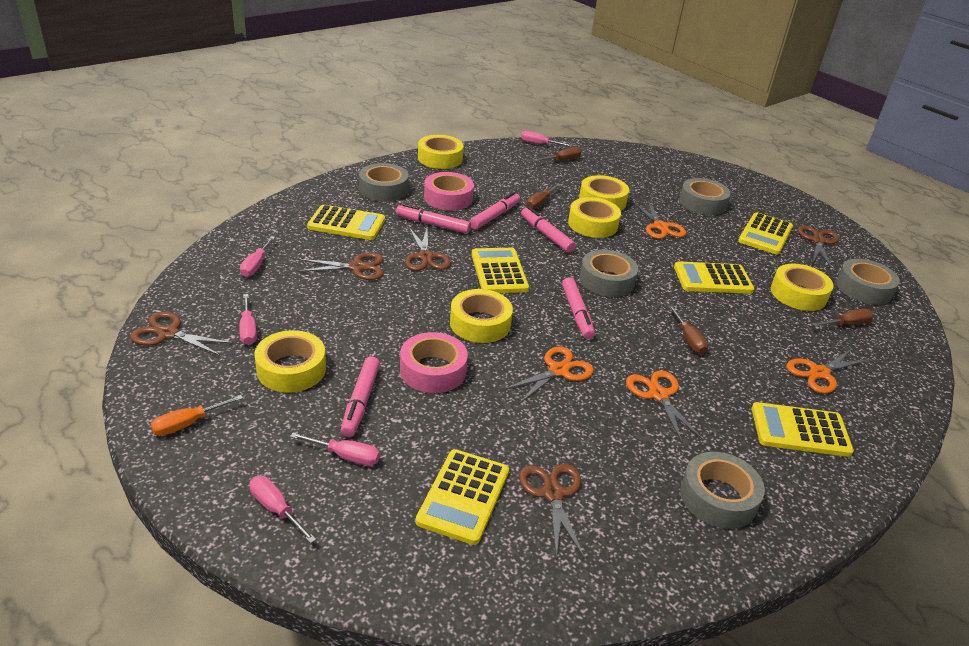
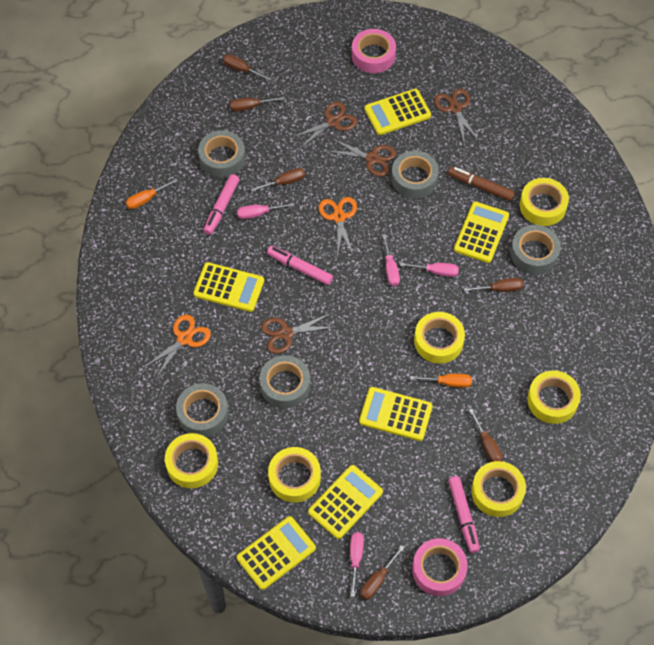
brown marker: none = 0 -> [448,166,515,201] = 1
brown scissors: [130,312,234,356] [297,252,384,280] [405,227,451,271] [519,464,585,559] [798,226,839,268] = 5 -> [261,313,335,354] [290,102,357,149] [327,138,396,176] [434,89,479,145] = 4
brown screwdriver: [527,184,561,209] [534,147,581,161] [668,305,709,354] [813,309,874,327] = 4 -> [223,54,271,81] [230,97,285,111] [251,168,305,192] [360,545,404,600] [464,278,523,292] [469,409,503,462] = 6
orange scissors: [503,347,594,404] [626,370,704,443] [632,201,686,239] [787,349,871,394] = 4 -> [143,314,211,378] [319,197,357,257] = 2
orange screwdriver: [151,395,243,436] = 1 -> [126,179,178,209] [410,374,472,388] = 2
pink marker: [341,356,380,437] [396,203,471,234] [469,192,520,230] [521,207,576,253] [562,277,595,339] = 5 -> [203,174,239,235] [267,246,333,285] [448,476,480,553] = 3
pink screwdriver: [239,294,257,345] [240,236,275,277] [249,476,316,543] [290,433,380,466] [521,131,572,147] = 5 -> [237,203,294,219] [350,532,364,597] [382,234,400,286] [400,263,459,277] = 4

